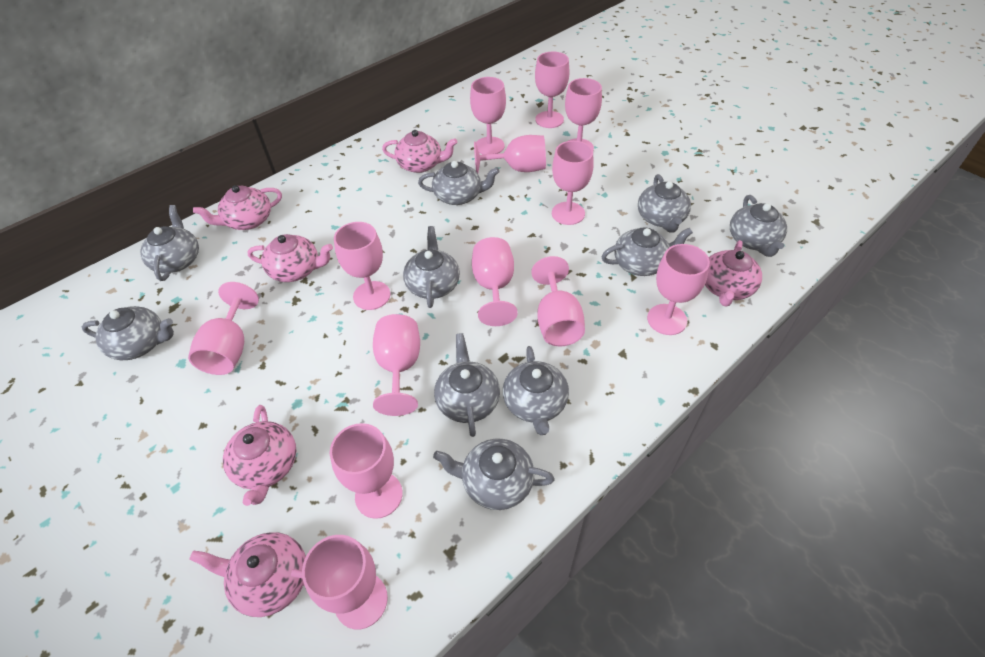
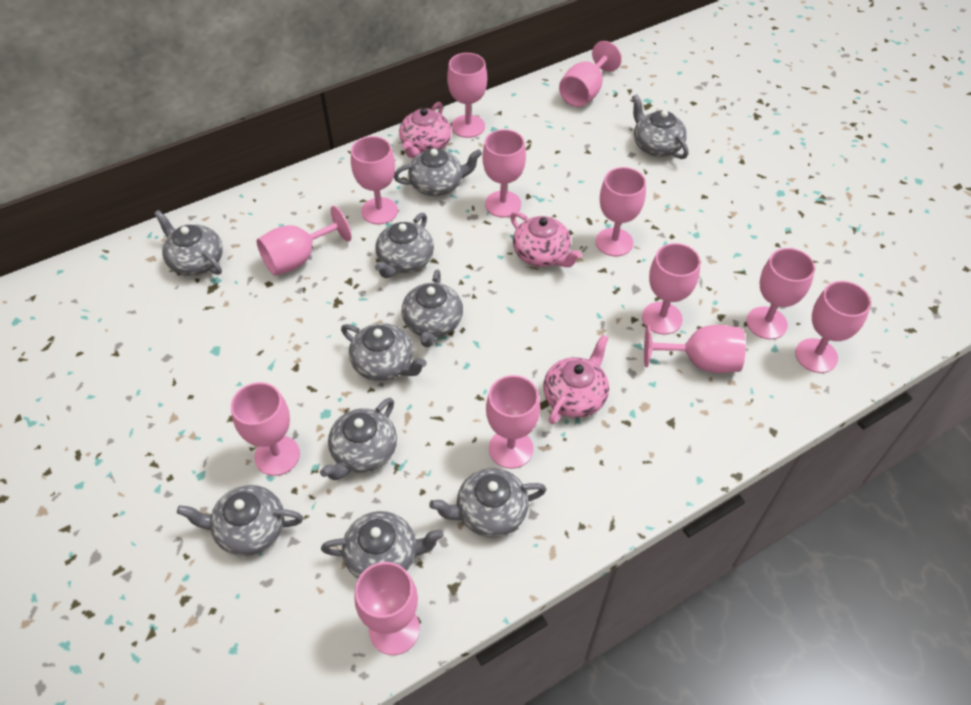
pink teapot: [189,532,306,617] [193,185,282,230] [223,405,296,506] [247,234,333,282] [382,130,457,173] [705,240,762,307] = 6 -> [399,102,451,158] [510,211,582,267] [543,335,609,424] = 3

